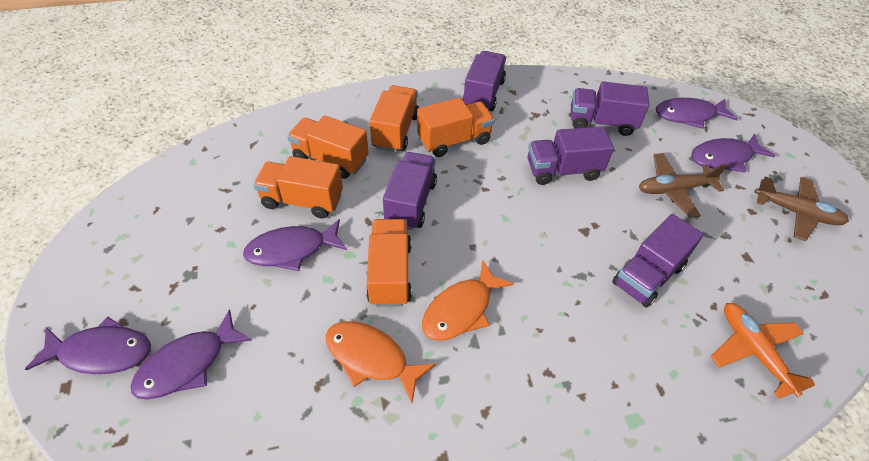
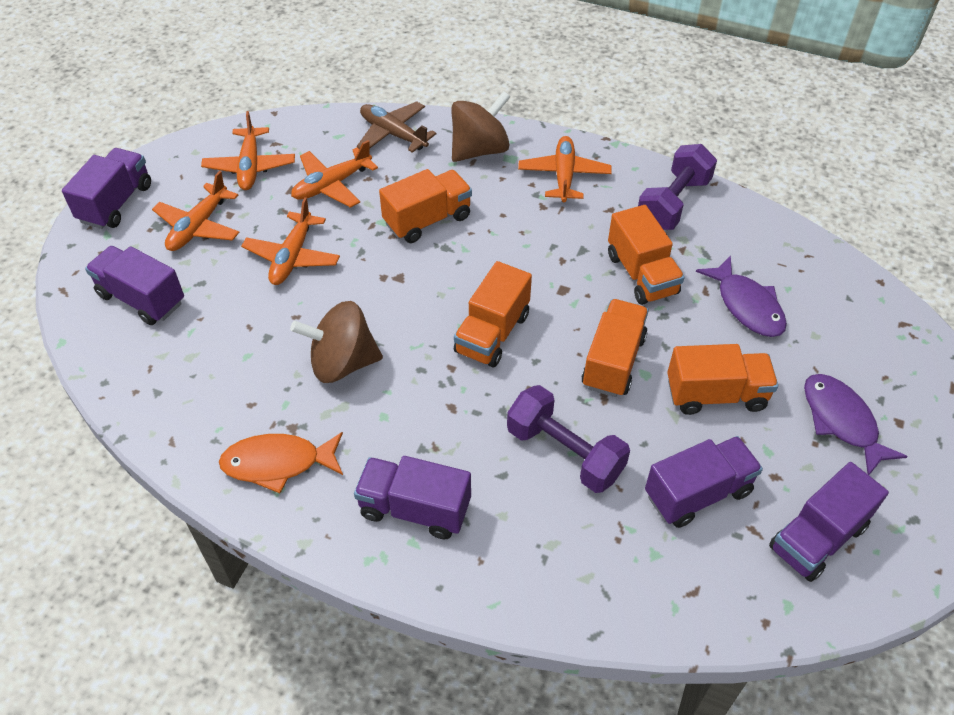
brown plane: [639,153,728,218] [754,176,849,241] = 2 -> [357,101,436,153] = 1
brown spinning top: none = 0 -> [290,301,383,383] [451,91,510,162] = 2
orange fish: [326,321,436,403] [422,260,514,341] = 2 -> [219,432,343,493] = 1
orange plane: [710,303,815,399] = 1 -> [152,171,240,251] [201,111,295,190] [241,197,340,285] [291,140,378,208] [518,136,612,202] = 5
purple dumbbell: none = 0 -> [507,385,630,493] [638,144,717,230] = 2
purple fish: [25,317,151,374] [130,309,252,400] [243,219,347,271] [656,98,738,129] [691,133,775,173] = 5 -> [696,256,787,337] [804,374,908,475] = 2

